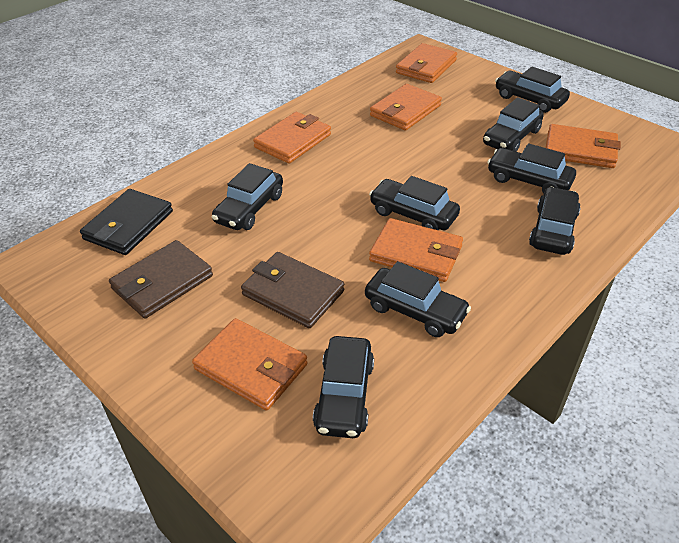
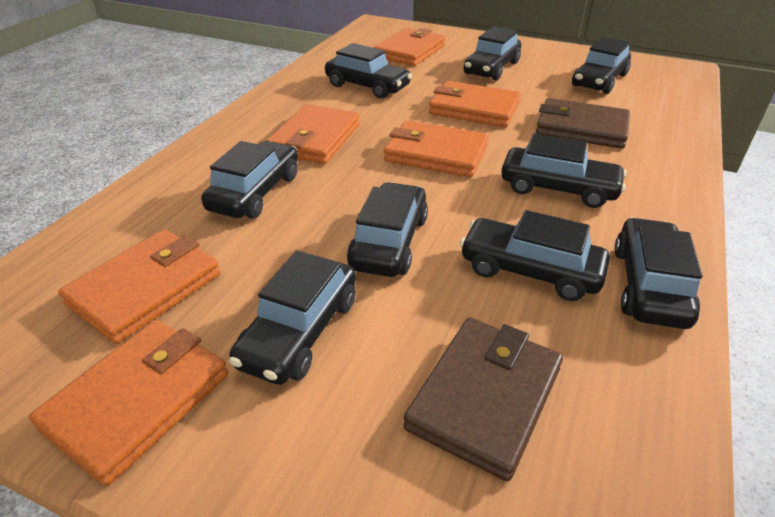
black car: [212,163,283,230] [313,336,374,438] [365,261,471,337] [369,176,460,230] [483,97,544,152] [487,143,576,194] [495,67,570,113] [529,187,581,255] = 8 -> [201,141,298,218] [229,250,356,385] [325,43,412,98] [347,182,428,277] [460,210,610,301] [464,26,521,81] [501,134,627,208] [572,37,631,94] [614,217,702,329] = 9
black wallet: [80,189,173,255] = 1 -> none = 0

